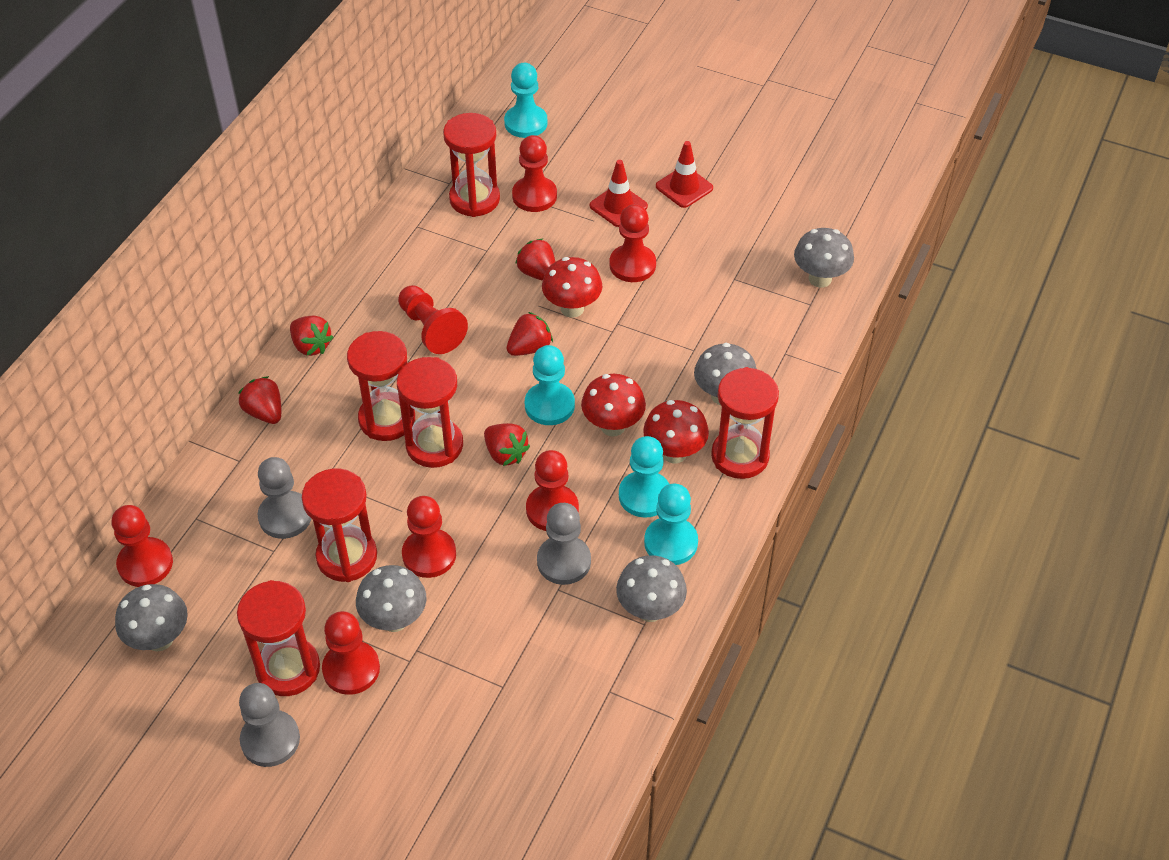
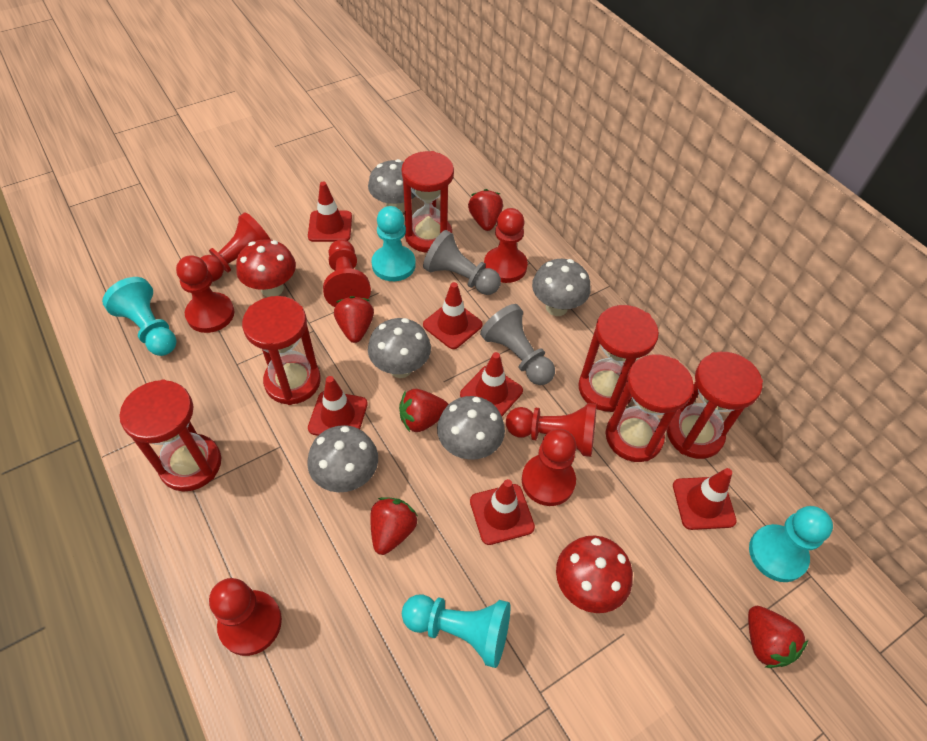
grey pawn: [239,683,300,767] [258,457,312,539] [537,503,591,585] = 3 -> [423,230,501,295] [480,304,555,385] = 2
red mushroom: [542,257,603,318] [581,374,646,436] [643,400,709,463] = 3 -> [236,239,296,297] [556,536,633,613] = 2
red traffic cone: [590,160,648,227] [656,141,713,208] = 2 -> [308,182,352,242] [308,376,368,436] [423,282,483,349] [460,352,523,416] [470,479,535,545] [673,468,737,530] = 6

